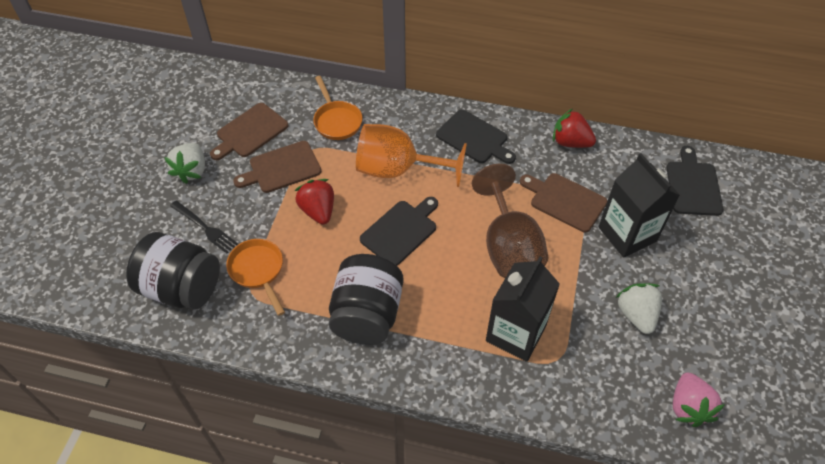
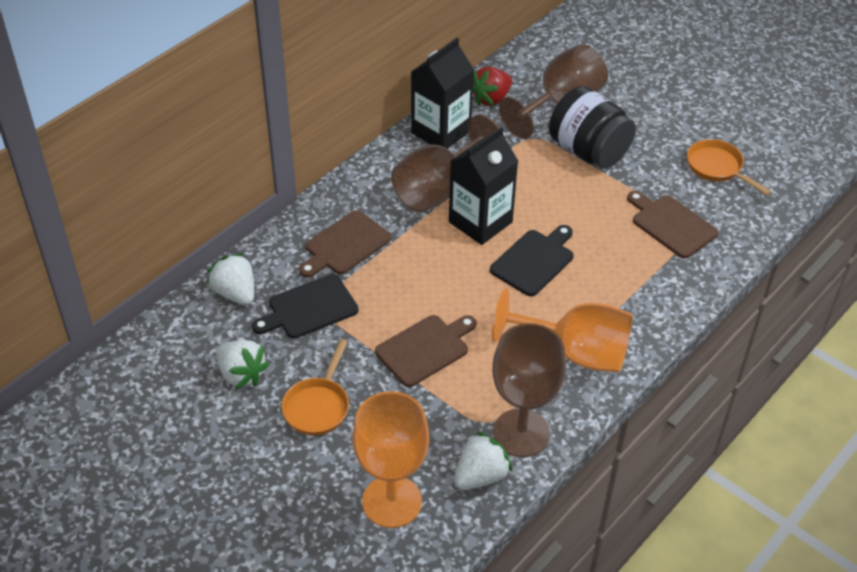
black cutting board: [360,197,438,266] [436,109,516,164] [667,146,724,216] = 3 -> [252,274,359,339] [490,225,574,296] = 2
black fork: [170,200,238,254] = 1 -> none = 0
black jar: [126,232,220,309] [329,254,403,345] = 2 -> [549,86,636,168] = 1
brown goblet: [472,164,548,278] = 1 -> [391,114,499,212] [492,323,566,457] [499,44,608,139] = 3
orange goblet: [356,124,467,187] = 1 -> [352,391,429,528] [492,289,633,372] = 2
pink strawberry: [673,373,725,427] = 1 -> none = 0
red strawberry: [295,179,334,225] [553,109,596,148] = 2 -> [473,67,512,106] = 1
white strawberry: [164,143,205,184] [616,283,662,334] = 2 -> [207,253,254,305] [216,340,269,389] [454,431,512,490] = 3

